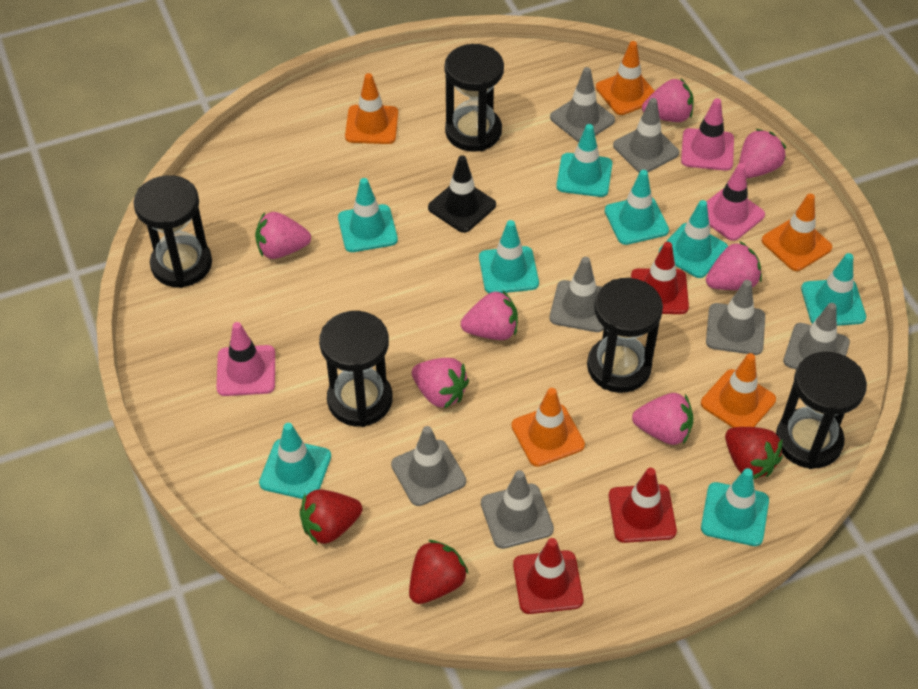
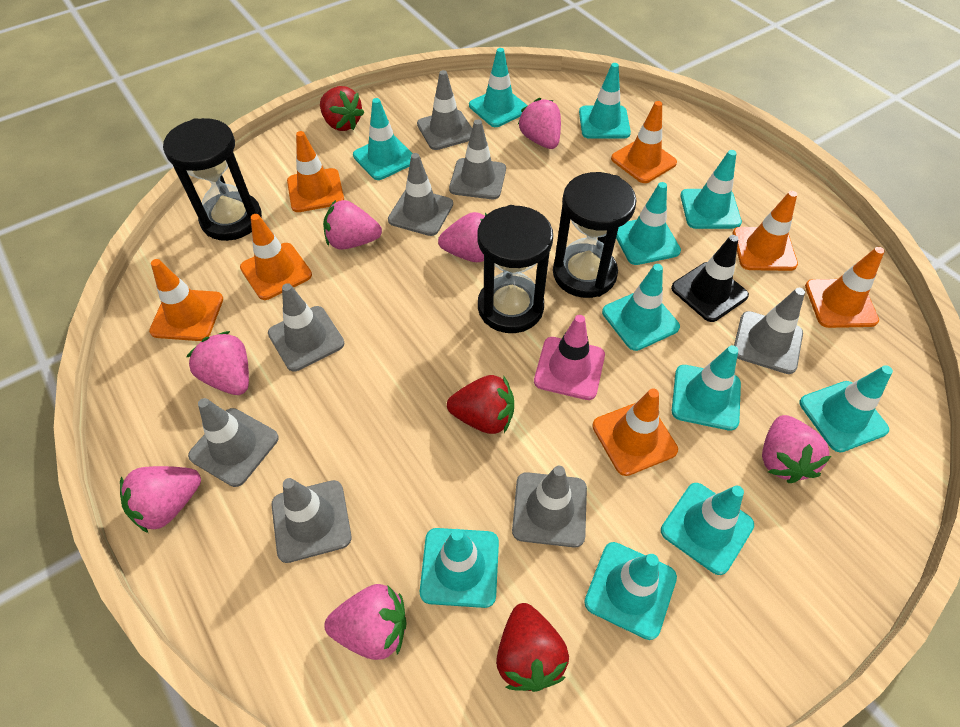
black hourglass: [133,175,212,288] [319,311,393,427] [445,44,504,152] [587,278,663,393] [776,352,867,469] = 5 -> [163,118,262,241] [477,205,553,333] [553,172,637,298] = 3
grey traffic cone: [391,426,466,506] [481,470,554,549] [550,67,615,142] [550,257,604,332] [613,98,679,173] [706,280,765,355] [783,303,850,369] = 7 -> [188,398,279,487] [268,283,344,371] [271,478,351,563] [388,153,453,236] [417,70,472,150] [449,119,506,199] [512,466,587,547] [734,288,805,374] = 8
orange traffic cone: [345,73,398,144] [511,388,585,467] [596,41,654,115] [701,353,776,428] [762,194,832,271] = 5 -> [149,259,223,341] [240,214,312,300] [287,131,344,212] [592,389,678,476] [611,101,677,183] [732,191,798,271] [805,247,885,328] = 7
pink traffic cone: [216,322,275,396] [681,98,734,171] [706,163,765,241] = 3 -> [534,315,605,400] = 1
red traffic cone: [513,538,583,614] [609,468,677,543] [631,242,689,314] = 3 -> none = 0
turquoise traffic cone: [259,423,331,499] [338,178,398,252] [479,220,539,293] [556,124,612,197] [605,170,669,245] [659,200,728,278] [701,468,769,546] [801,253,866,326] = 8 -> [353,98,413,180] [420,528,499,608] [469,48,528,127] [579,63,631,139] [584,542,677,640] [602,264,680,351] [616,182,681,265] [661,483,754,575] [672,345,741,431] [680,150,742,229] [799,365,893,452] = 11

